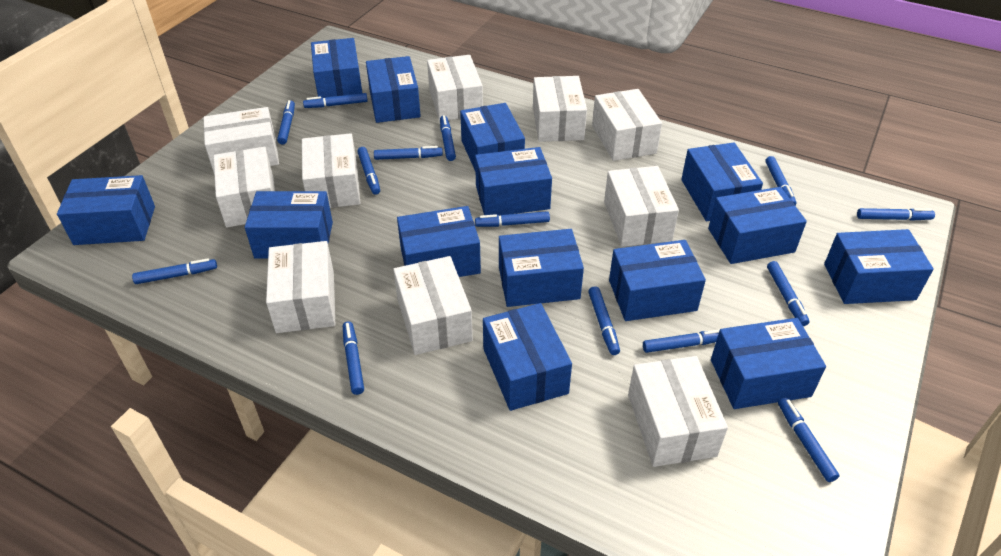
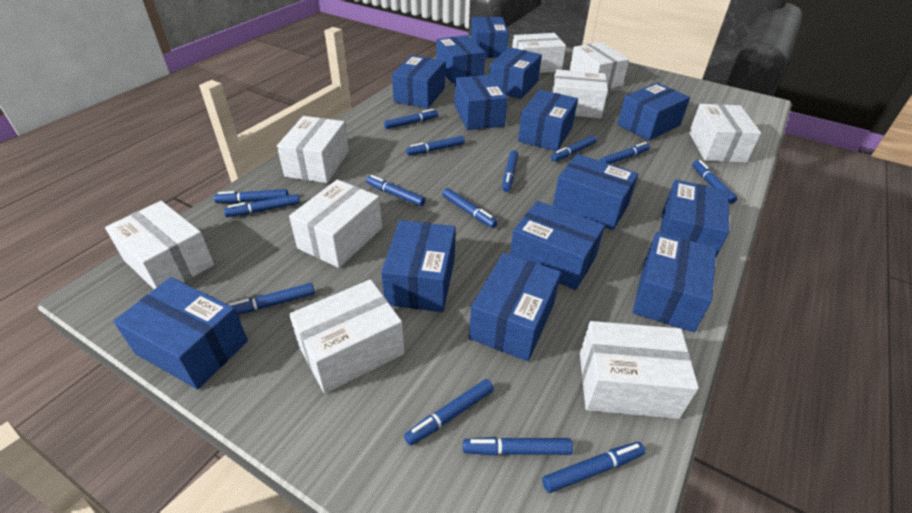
white box: [204,107,279,175] [214,147,275,227] [266,241,335,333] [302,133,360,208] [393,256,473,355] [427,55,483,121] [533,76,587,142] [592,89,662,161] [604,166,679,247] [628,356,728,467] = 10 -> [105,201,214,289] [277,116,349,183] [289,179,382,268] [289,279,404,394] [512,33,566,73] [552,69,608,118] [570,42,629,89] [580,321,699,419] [689,104,761,163] = 9

